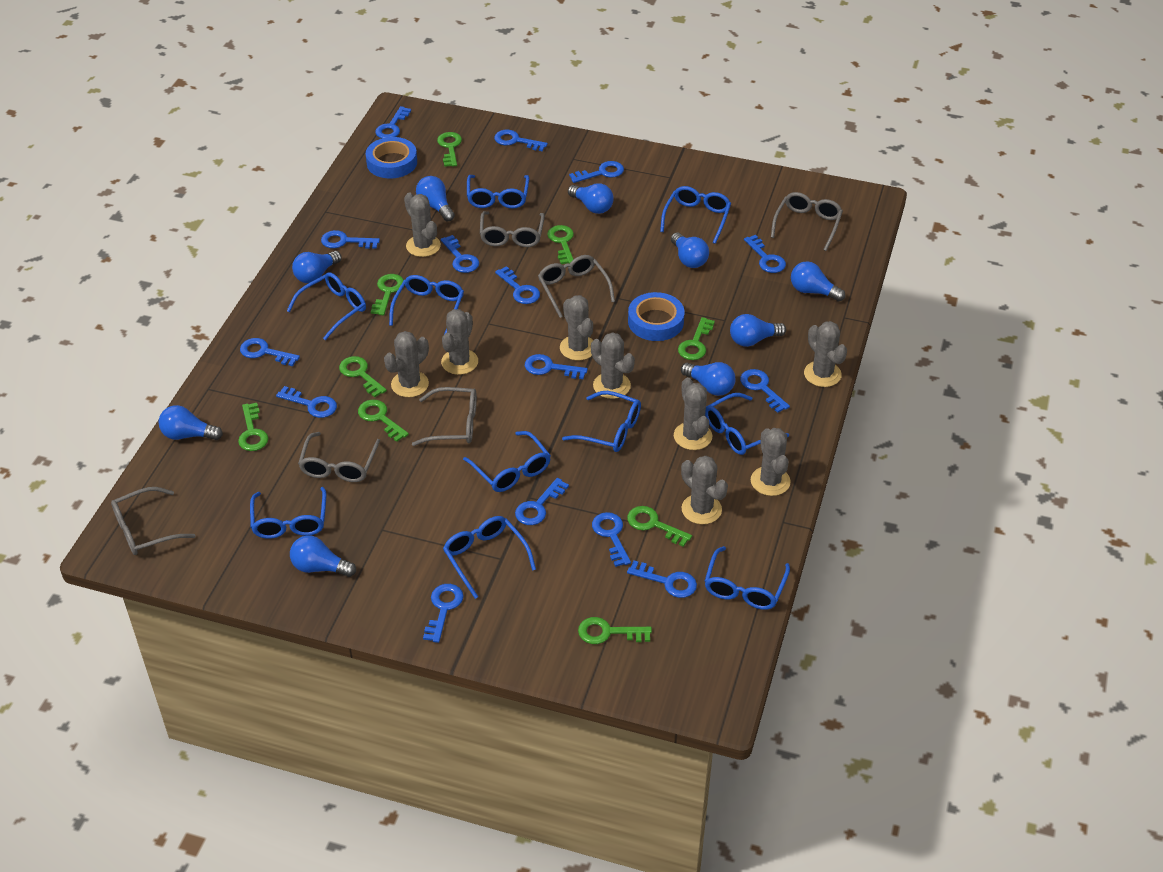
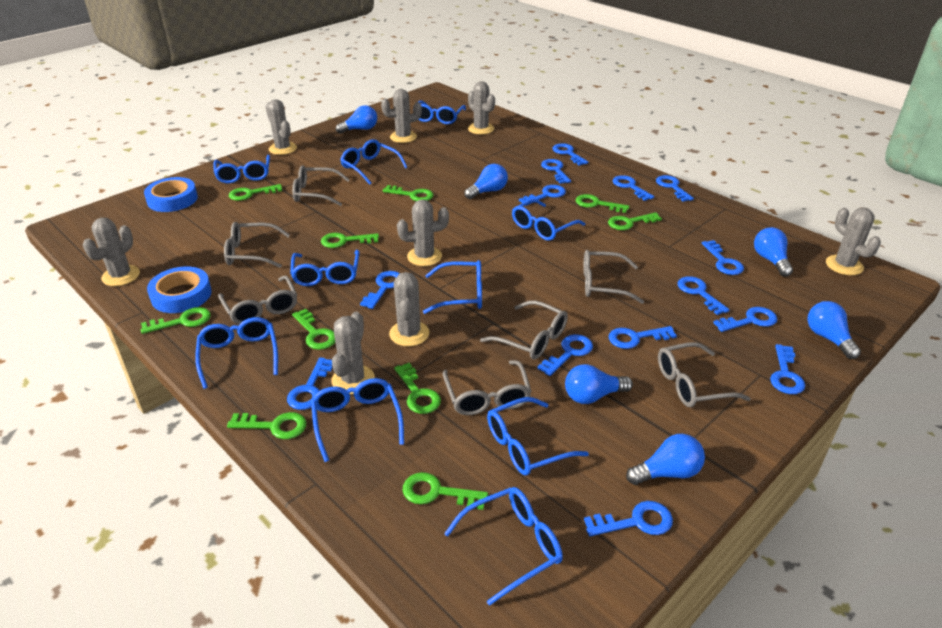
blue key: [240,338,300,366] [276,386,337,418] [321,230,380,249] [375,106,411,138] [423,584,464,643] [440,235,479,273] [494,130,548,152] [495,266,540,304] [515,478,569,525] [525,354,588,379] [569,161,624,183] [592,512,631,567] [627,561,697,598] [740,369,790,413] [744,235,786,273] = 15 -> [287,357,332,410] [360,271,400,309] [519,185,566,206] [537,334,593,376] [541,159,571,184] [552,143,588,166] [584,501,673,536] [609,326,677,349] [613,175,654,201] [656,175,694,202] [678,276,730,315] [702,240,744,275] [713,307,777,332] [770,344,805,394] = 14
blue light bulb: [159,405,223,440] [290,535,356,577] [292,251,342,283] [416,176,455,221] [568,183,614,214] [671,232,709,268] [681,362,736,396] [730,314,786,347] [791,261,845,301] = 9 -> [336,105,377,133] [464,164,508,199] [565,364,633,404] [626,434,705,485] [754,227,793,276] [807,301,861,359] = 6
green key: [238,403,269,451] [339,356,387,398] [358,400,409,442] [371,274,404,315] [437,132,462,167] [547,225,574,264] [578,617,652,644] [627,506,692,547] [678,317,715,360] = 9 -> [141,307,211,334] [227,412,306,439] [229,184,282,201] [292,309,335,350] [321,233,379,248] [382,185,434,201] [394,363,441,414] [403,472,488,510] [576,194,629,213] [608,212,662,230] = 10
grey cactus: [384,331,429,397] [404,193,441,257] [441,309,478,375] [560,295,593,360] [591,332,635,399] [674,377,712,450] [681,456,728,524] [751,428,791,496] [804,321,847,387] = 9 -> [83,218,140,286] [266,99,297,155] [331,312,375,395] [381,89,422,143] [389,272,429,346] [397,199,449,266] [468,81,495,134] [826,208,881,275] = 8
grey glasses: [111,487,195,555] [298,432,380,482] [412,387,477,446] [480,211,545,247] [538,255,615,318] [771,192,843,251] = 6 -> [218,275,297,324] [224,222,290,268] [292,165,350,206] [443,360,532,415] [480,300,568,360] [583,250,644,304] [658,342,751,407] = 7

